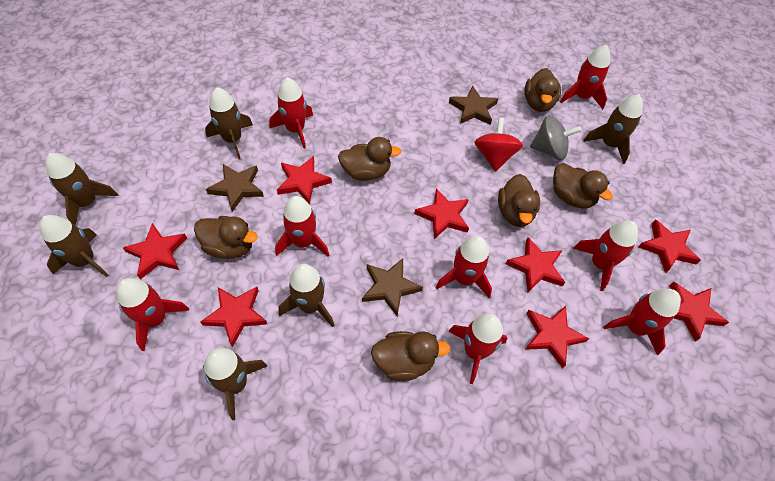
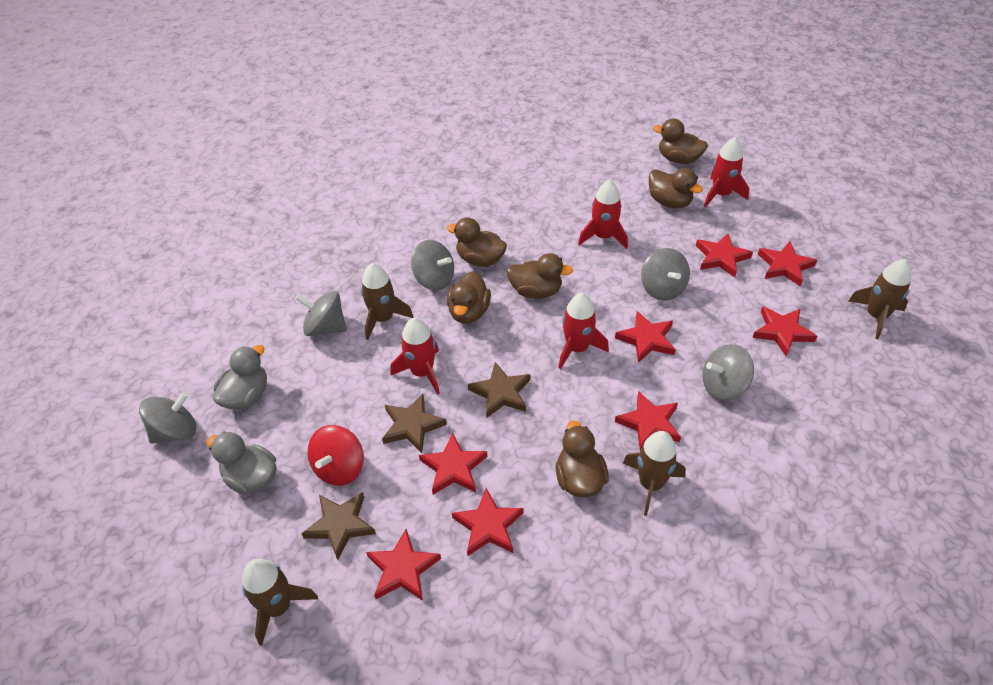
brown rocket: [40,215,109,277] [46,153,118,225] [203,348,267,420] [205,87,253,160] [279,264,334,327] [583,94,643,164] = 6 -> [242,559,318,646] [361,263,413,340] [623,431,686,516] [848,259,911,339] = 4
grey duck: none = 0 -> [206,432,276,495] [213,345,267,410] = 2
grey spinning top: [530,115,581,160] = 1 -> [139,392,196,444] [296,291,347,336] [411,240,454,291] [641,248,690,301] [703,344,754,401] = 5
red rocket: [117,278,189,351] [269,77,313,149] [275,196,329,257] [436,236,492,298] [448,314,507,384] [560,45,610,109] [573,220,638,291] [603,289,681,355] = 8 -> [390,318,440,395] [559,293,609,369] [578,180,628,249] [704,137,749,207] = 4

